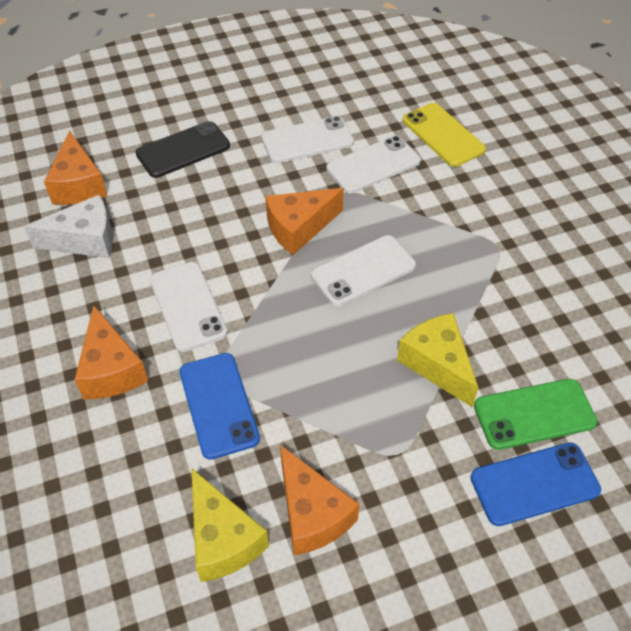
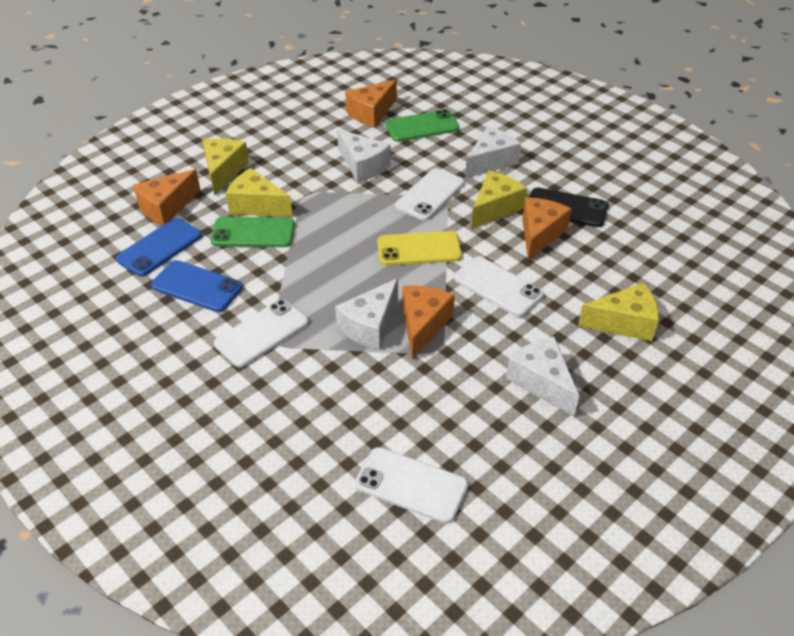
green phone: [474,379,597,450] = 1 -> [210,217,295,247] [385,109,459,142] = 2
white cheese: [24,195,113,258] = 1 -> [335,278,398,350] [337,129,391,183] [465,126,521,178] [506,336,579,417] = 4
yellow cheese: [191,468,269,582] [397,313,478,407] = 2 -> [203,138,249,195] [226,168,293,217] [471,171,527,229] [578,283,659,341] = 4

